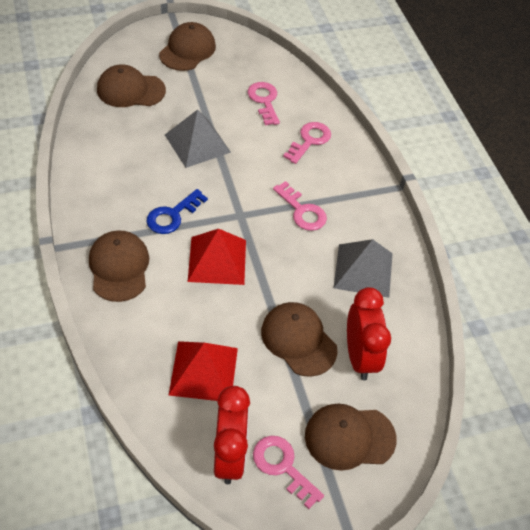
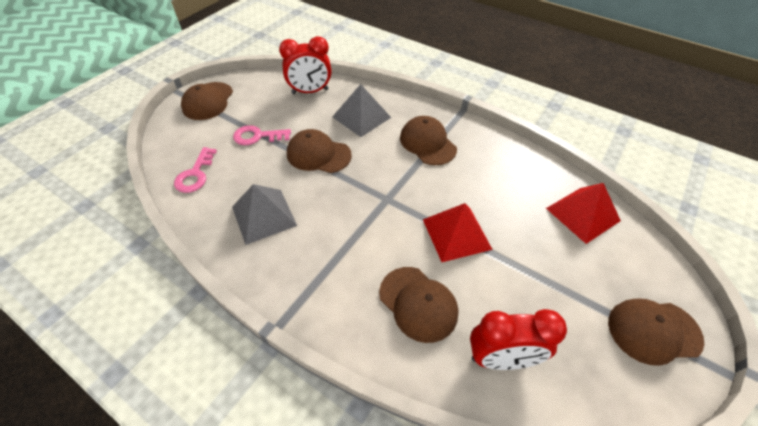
blue key: [147,189,208,234] = 1 -> none = 0
pink key: [248,82,280,125] [253,436,324,509] [273,181,327,231] [283,122,331,164] = 4 -> [174,147,217,193] [233,125,291,145] = 2

